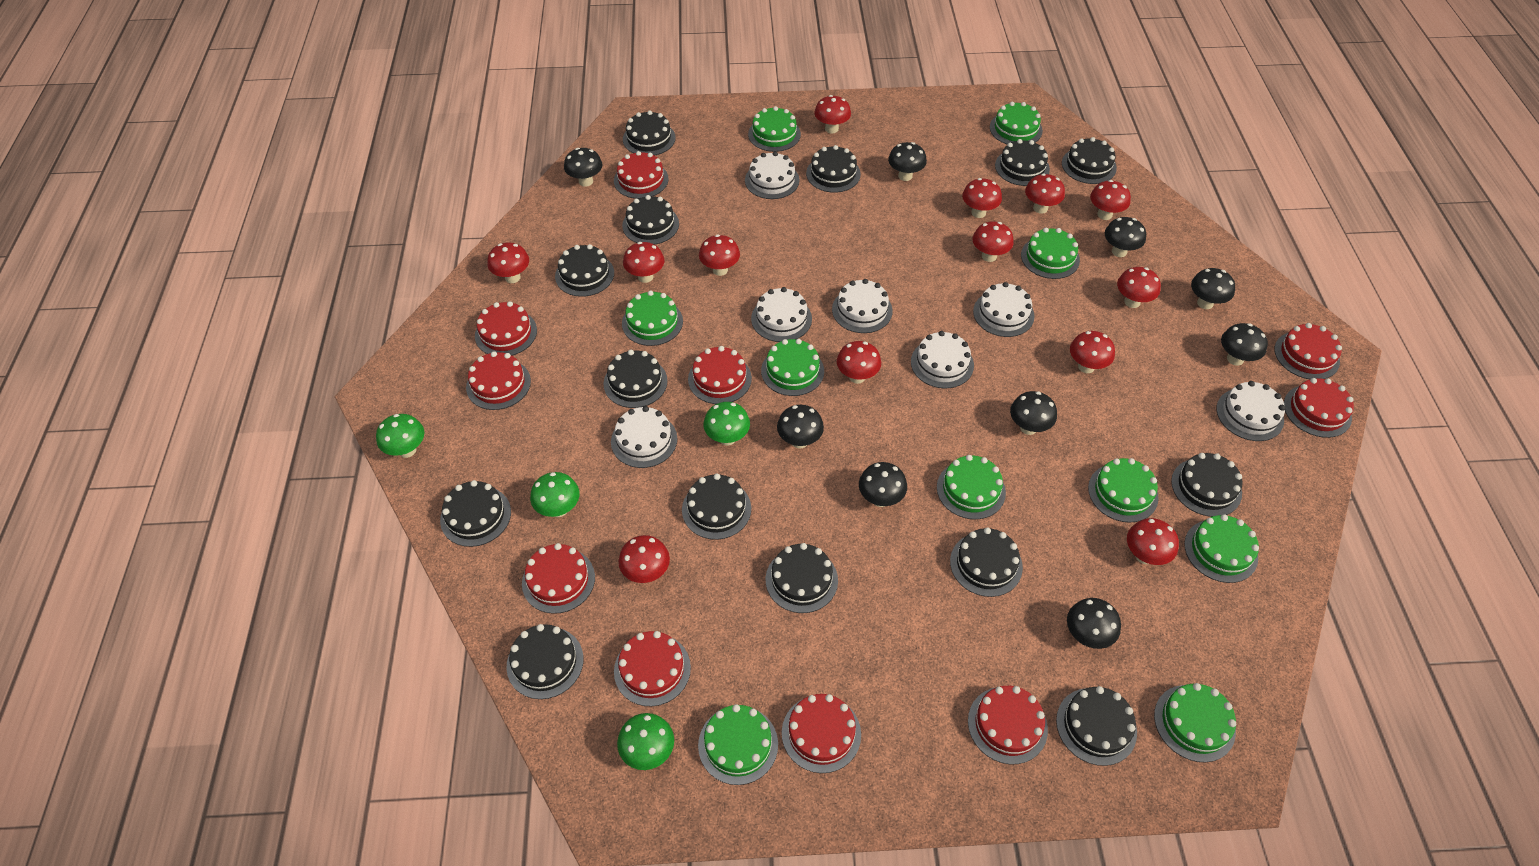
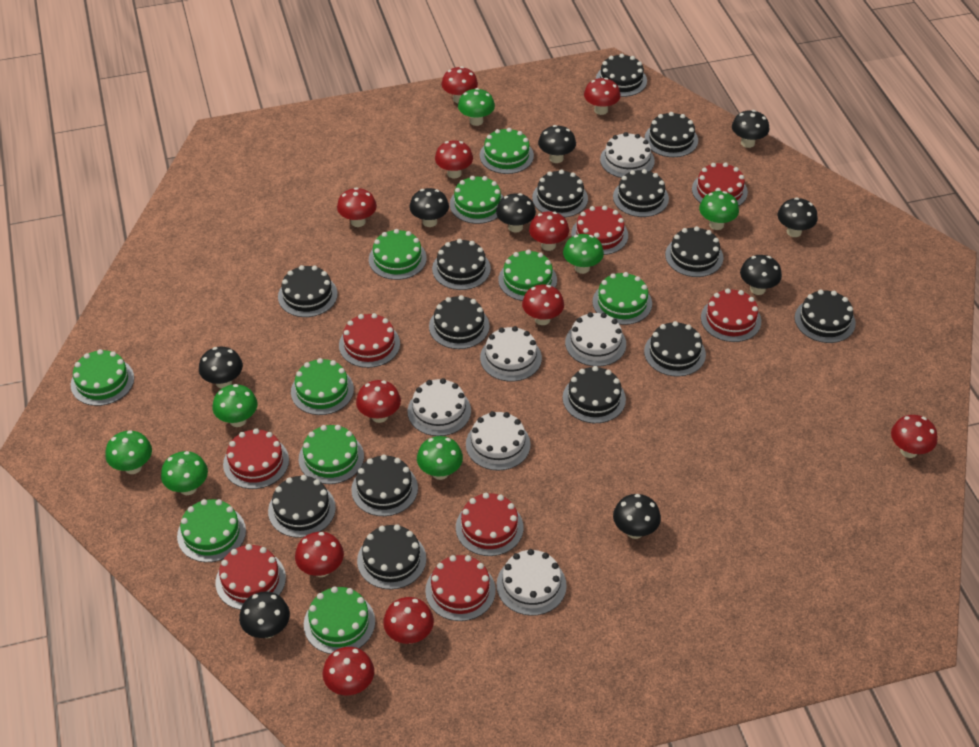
green mushroom: [376,414,424,458] [530,472,580,517] [617,713,674,770] [704,402,750,445] = 4 -> [105,430,152,474] [161,451,208,495] [212,384,258,427] [417,436,463,480] [458,88,495,126] [563,234,604,274] [699,191,739,230] = 7
red cake: [466,351,531,410] [475,301,537,356] [522,543,595,614] [614,151,669,199] [614,631,691,706] [688,346,752,404] [782,694,861,773] [968,686,1048,764] [1274,323,1342,379] [1284,378,1354,438] = 10 -> [216,544,286,610] [223,428,289,489] [339,313,400,368] [425,555,496,621] [456,493,523,556] [571,206,628,255] [692,162,748,206] [701,289,761,342] = 8
red mushroom: [487,242,529,283] [619,535,670,583] [623,242,664,283] [699,234,740,276] [814,95,851,134] [837,341,881,384] [962,178,1002,218] [972,221,1014,262] [1025,174,1065,214] [1070,331,1115,373] [1090,180,1131,220] [1117,267,1161,308] [1127,518,1179,565] = 13 -> [295,532,344,577] [322,647,374,695] [337,187,377,227] [356,380,401,423] [383,597,434,644] [435,140,473,179] [441,66,478,103] [522,284,564,325] [529,211,569,251] [584,78,621,115] [891,415,937,458] = 11
white cake: [611,406,677,468] [745,152,799,199] [751,287,812,342] [832,279,893,333] [911,331,974,389] [973,282,1035,337] [1216,381,1285,441] = 7 -> [407,378,471,436] [466,411,531,471] [480,326,542,381] [496,549,567,616] [565,312,626,367] [600,132,655,178] = 6

